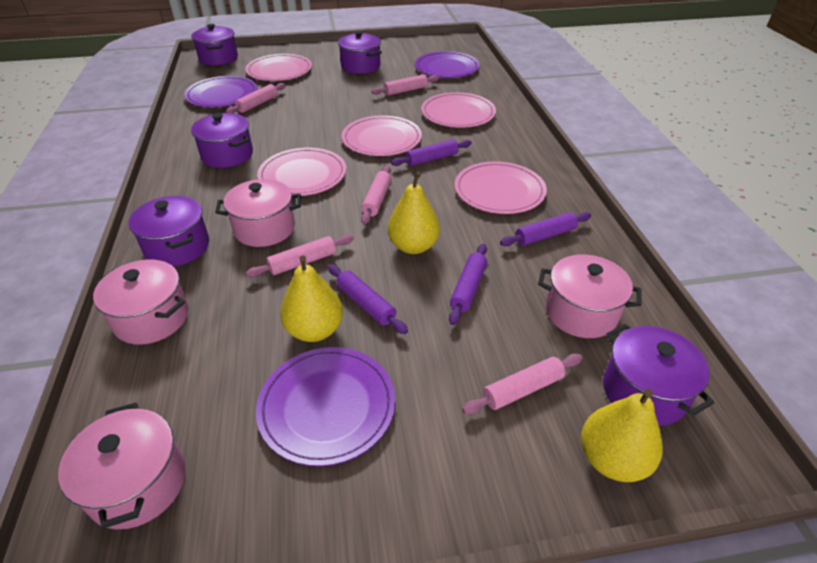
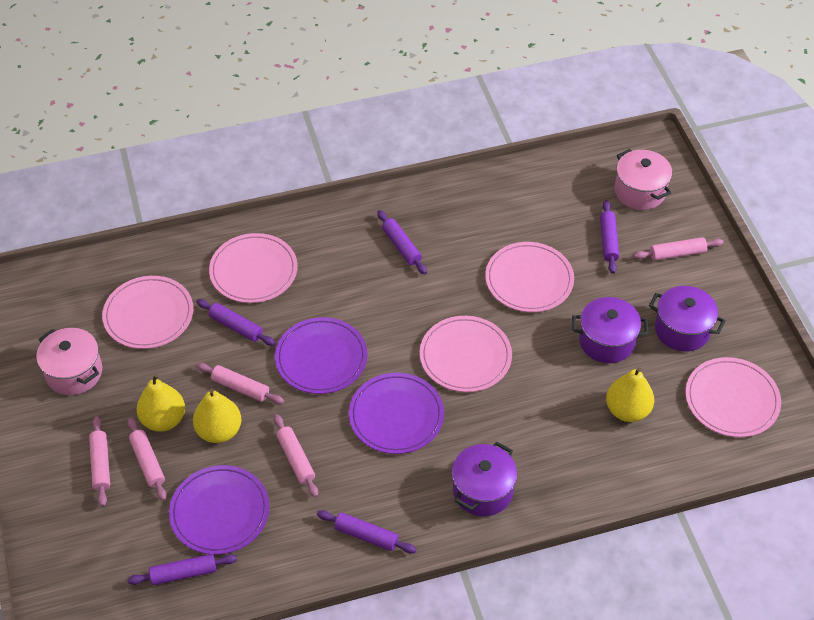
pink pot: [58,403,186,529] [93,260,188,345] [215,179,301,247] [538,254,642,338] = 4 -> [36,328,102,395] [615,149,672,210] = 2
purple pot: [129,196,209,267] [191,24,238,66] [191,113,253,168] [338,31,382,74] [603,324,714,426] = 5 -> [452,442,517,517] [572,297,648,363] [649,286,725,352] = 3
purple rolling pin: [328,264,408,334] [391,139,472,166] [449,244,487,325] [500,212,591,246] = 4 -> [128,554,237,585] [197,299,275,346] [317,510,417,553] [377,210,427,274] [600,200,619,274] = 5

